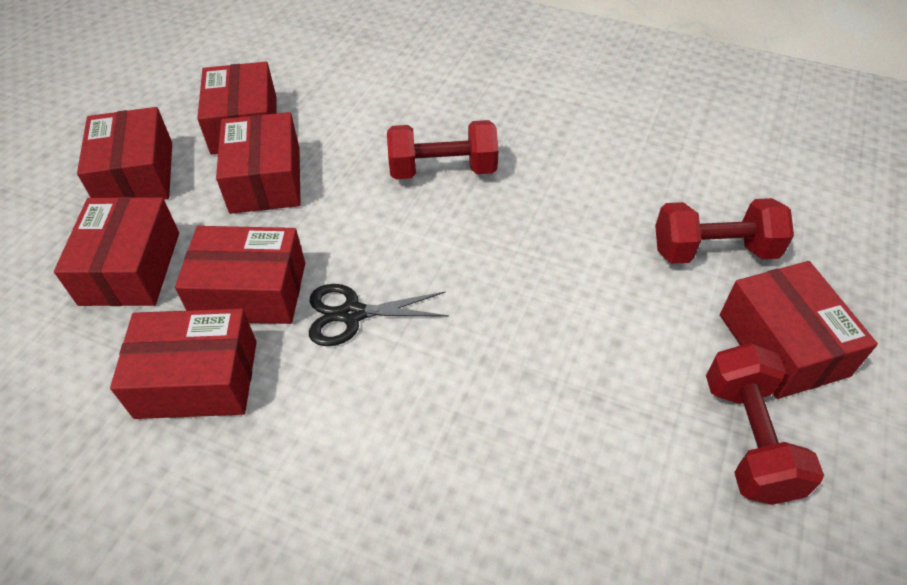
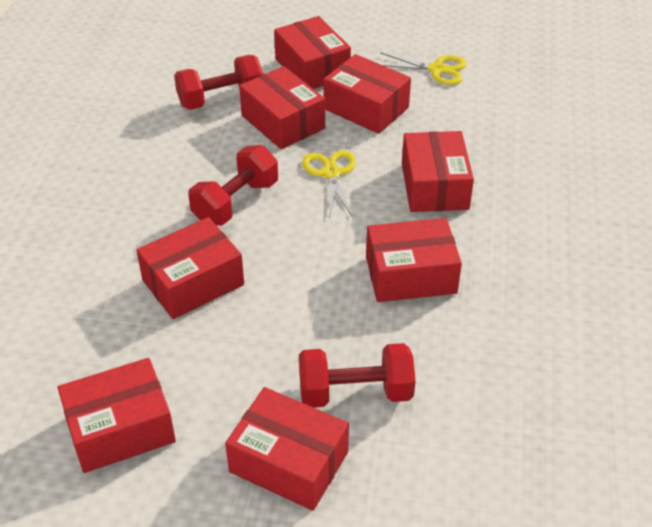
black scissors: [309,284,449,346] = 1 -> none = 0
red box: [54,197,179,306] [77,107,172,200] [110,308,257,419] [175,226,305,324] [197,62,277,155] [216,112,301,214] [720,261,878,399] = 7 -> [58,358,176,473] [137,217,244,319] [225,387,349,511] [239,66,325,149] [274,16,351,89] [323,54,411,134] [366,218,462,302] [402,131,474,212] = 8
yellow scissors: none = 0 -> [302,150,356,219] [380,52,467,85] = 2

